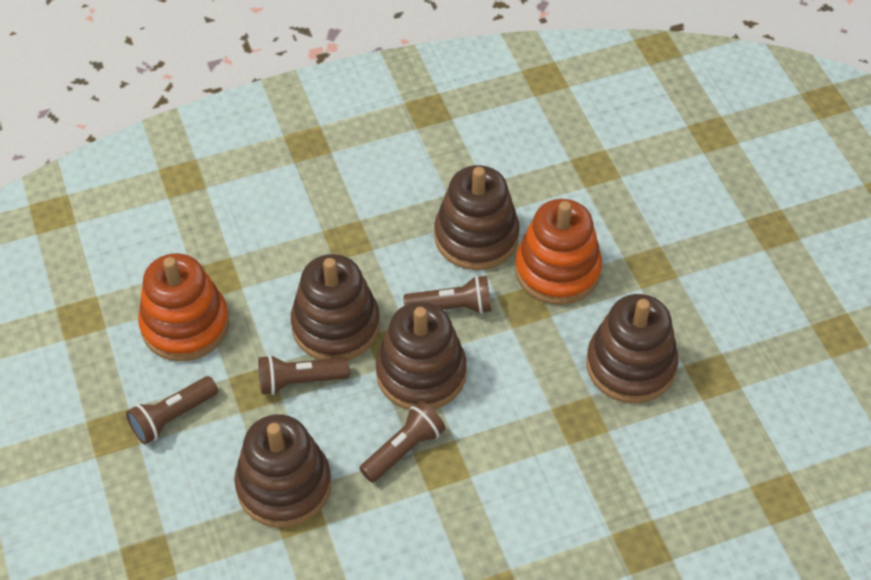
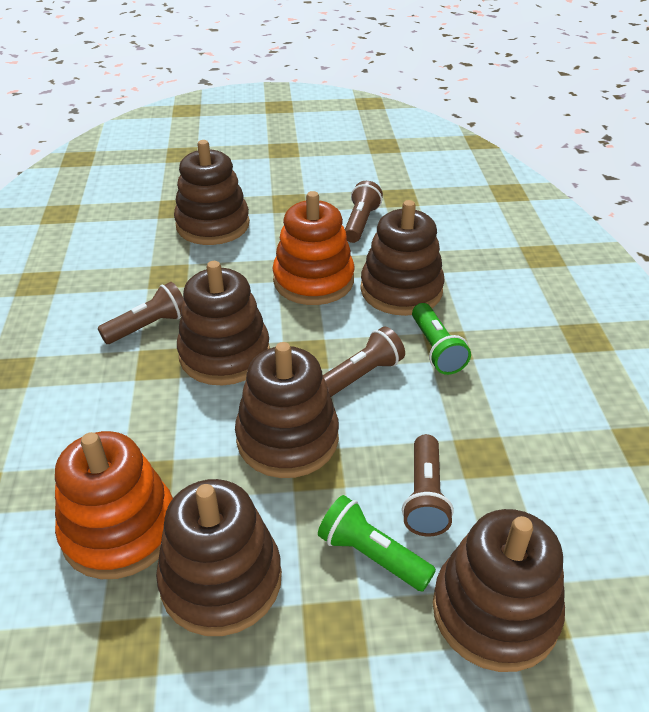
brown stacking toy: [234,414,331,528] [291,254,380,360] [376,302,467,410] [434,165,520,270] [586,294,679,403] = 5 -> [156,479,282,636] [174,140,250,245] [177,261,270,386] [235,342,339,478] [360,200,445,316] [433,509,565,672] = 6
green flashlight: none = 0 -> [318,495,436,591] [412,303,471,375] = 2

